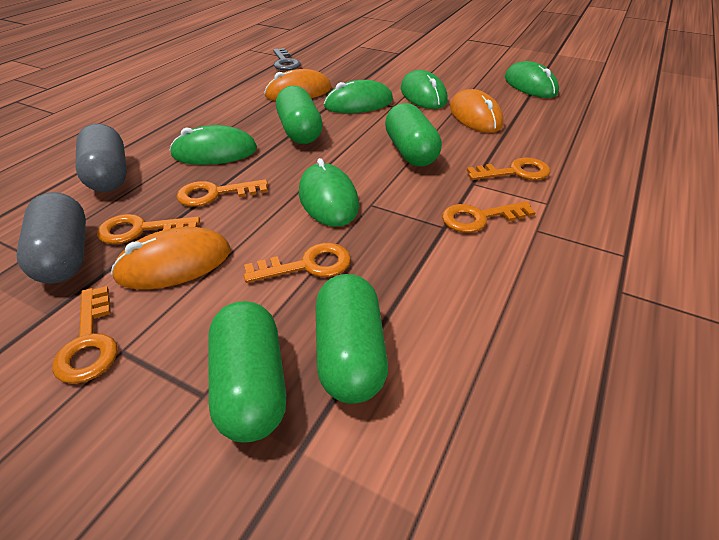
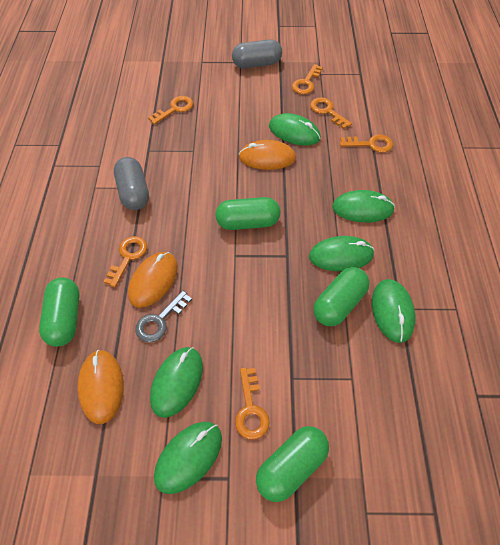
green mouse: [170,125,257,165] [299,158,359,227] [324,80,393,113] [401,70,448,109] [505,61,559,98] = 5 -> [150,347,203,418] [154,422,222,494] [269,113,321,146] [309,236,375,271] [332,190,395,223] [372,279,415,343] = 6

